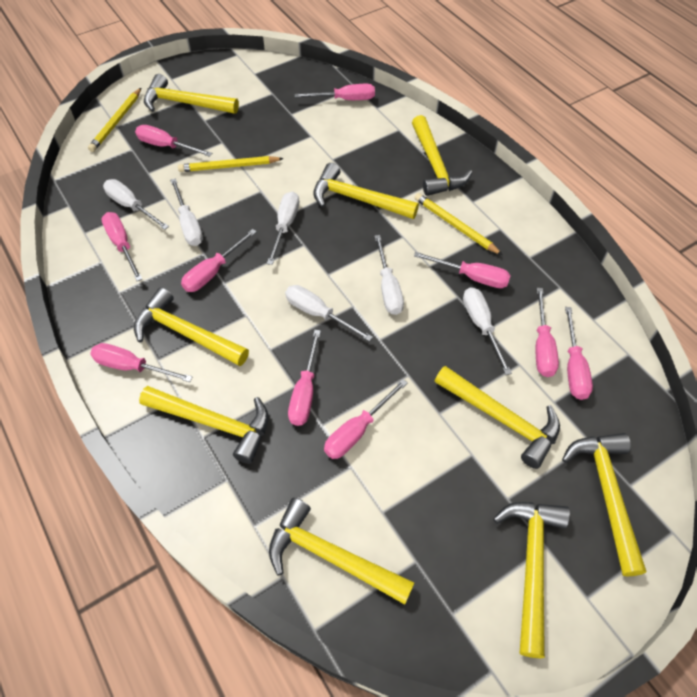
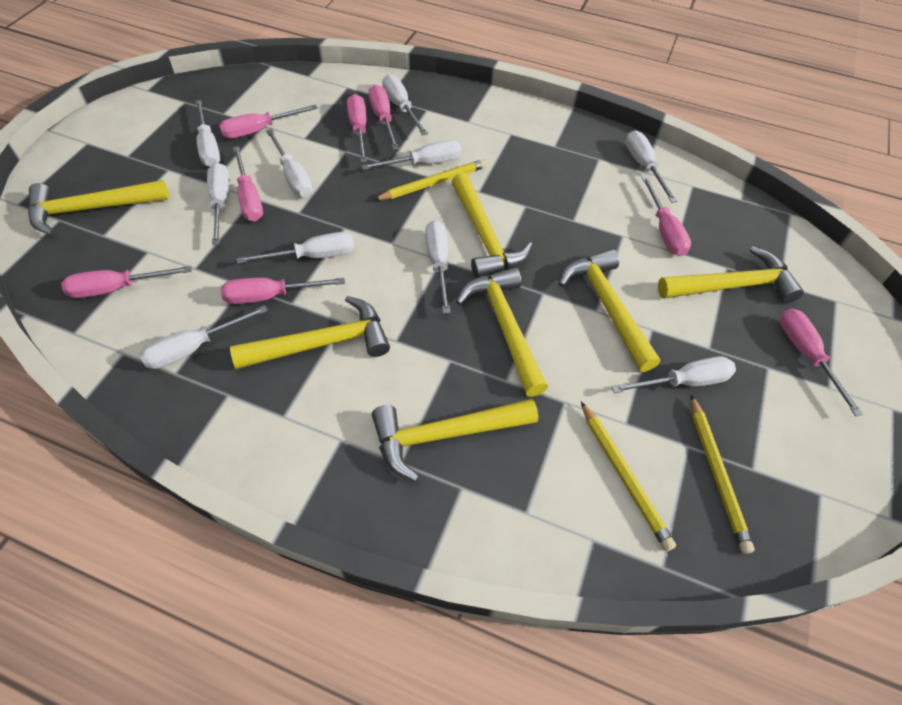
pink screwdriver: [90,343,192,382] [101,212,142,281] [135,125,212,157] [181,229,257,292] [288,330,321,426] [295,84,375,100] [324,379,407,459] [414,252,511,288] [535,288,559,377] [565,307,593,400] = 10 -> [61,266,191,298] [219,105,318,139] [221,278,345,304] [233,146,263,221] [347,94,367,163] [368,84,399,150] [641,176,691,256] [780,308,863,416] = 8
white screwdriver: [103,179,169,230] [170,178,203,246] [267,191,299,265] [285,285,373,342] [375,235,404,315] [463,287,512,375] = 6 -> [140,305,268,369] [195,100,220,166] [207,163,230,245] [237,232,354,264] [266,129,312,197] [361,140,461,170] [382,74,428,135] [425,220,450,314] [611,356,736,393] [625,130,677,203] = 10
yellow hammer: [134,287,249,366] [139,386,269,464] [144,74,239,114] [269,498,414,605] [313,163,419,219] [412,115,472,196] [435,366,560,469] [493,502,570,658] [562,433,646,576] = 9 -> [28,180,169,235] [230,296,390,369] [372,399,538,482] [452,173,533,278] [456,267,548,397] [559,249,660,372] [658,246,804,303] = 7

